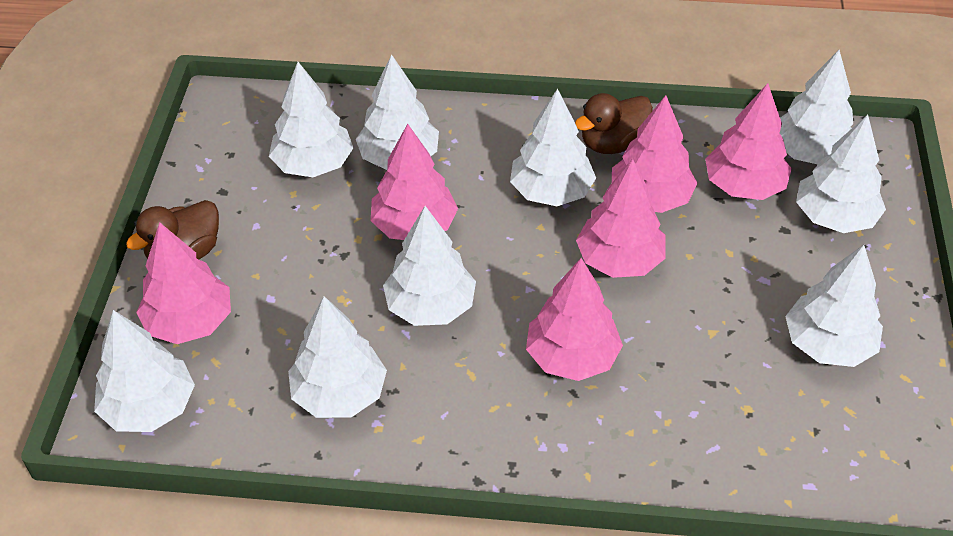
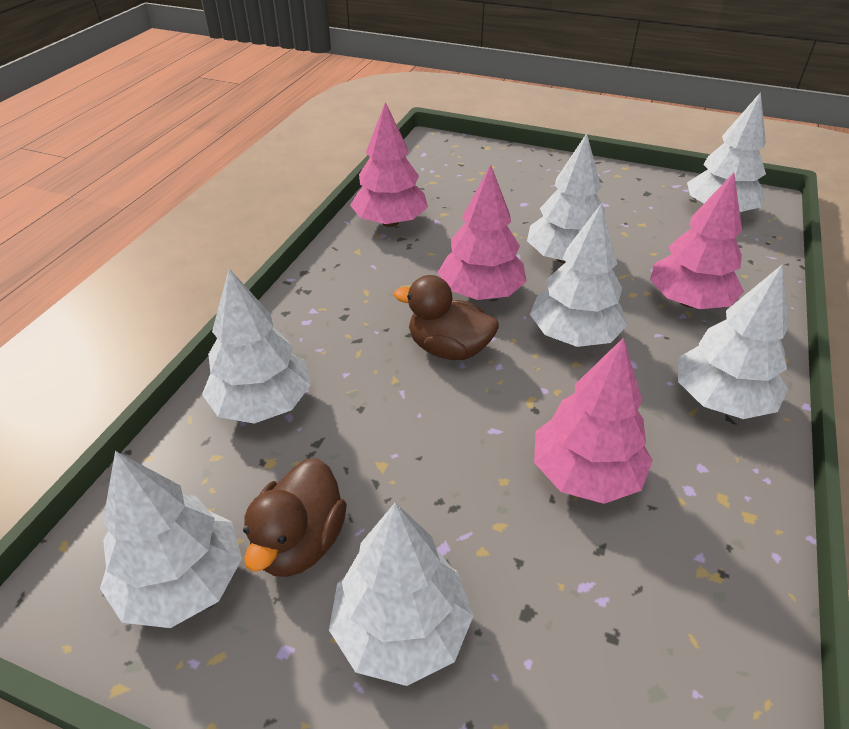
pink tree: [136,222,231,344] [371,124,458,240] [526,258,623,381] [576,159,666,278] [612,95,698,213] [705,83,792,200] = 6 -> [350,102,428,227] [438,164,527,300] [534,337,653,504] [650,173,744,309] = 4
white tree: [94,310,195,432] [269,62,353,177] [288,296,387,418] [356,54,439,170] [383,206,476,326] [510,89,596,206] [780,50,853,164] [785,245,883,367] [796,115,886,233] = 9 -> [100,451,242,628] [202,269,311,424] [329,503,474,686] [527,133,605,263] [530,203,627,347] [678,265,789,419] [687,92,766,212] = 7

